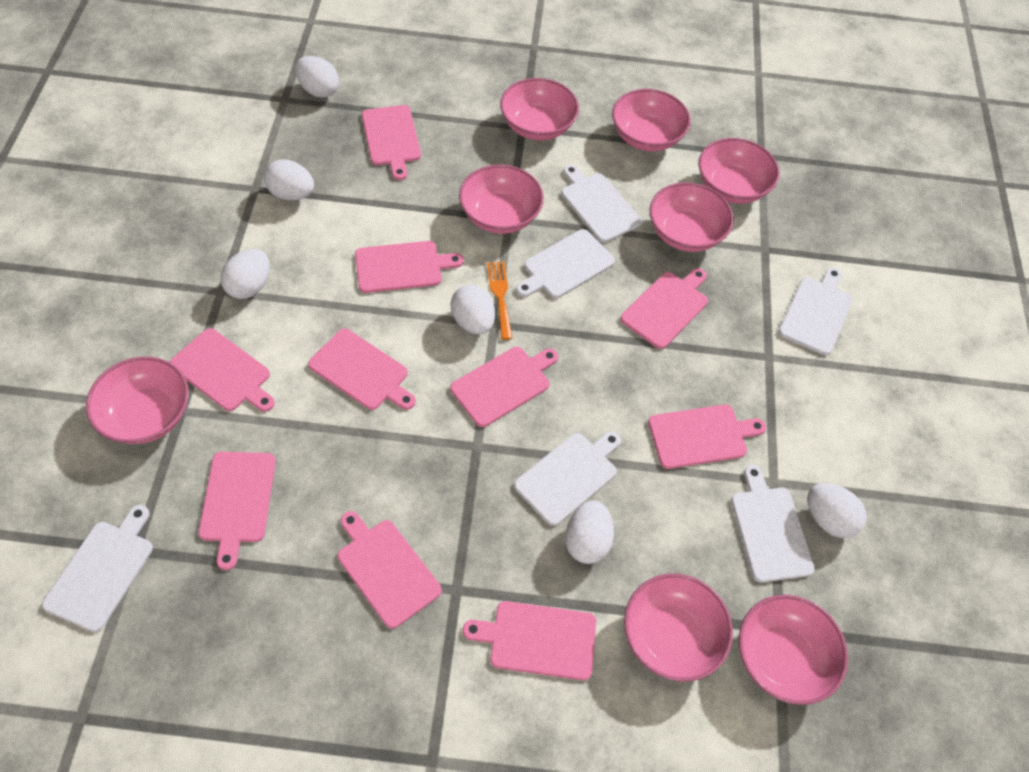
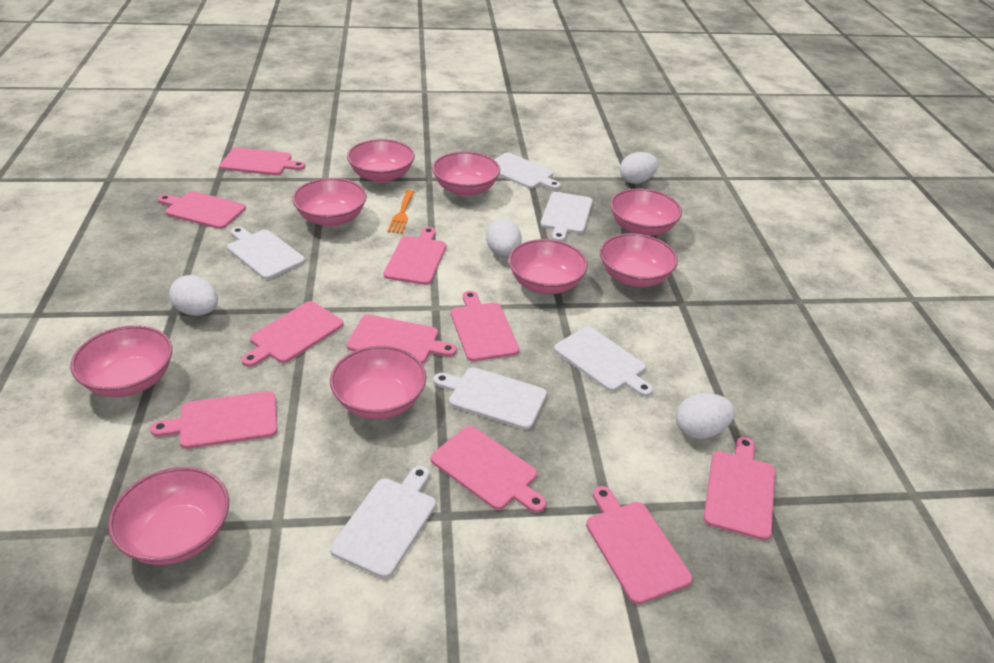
pink bowl: [86,357,189,444] [459,165,544,234] [500,78,579,141] [612,89,691,151] [624,573,733,682] [649,182,734,252] [699,138,779,204] [739,595,848,705] = 8 -> [70,325,172,397] [108,467,229,565] [292,178,367,227] [330,346,426,419] [347,139,415,183] [432,151,500,196] [509,239,588,294] [600,233,678,287] [610,188,682,236] = 9
white egg: [220,249,270,299] [264,160,314,200] [295,56,339,98] [451,285,495,334] [565,500,614,564] [807,483,867,538] = 6 -> [169,275,218,316] [486,219,522,257] [620,152,658,184] [676,393,735,439] = 4

